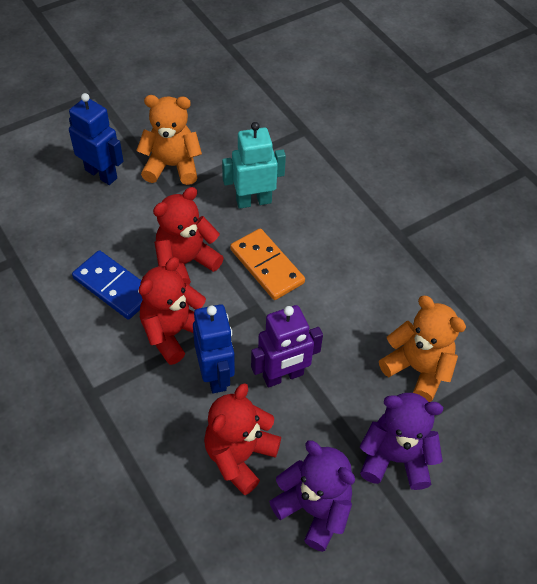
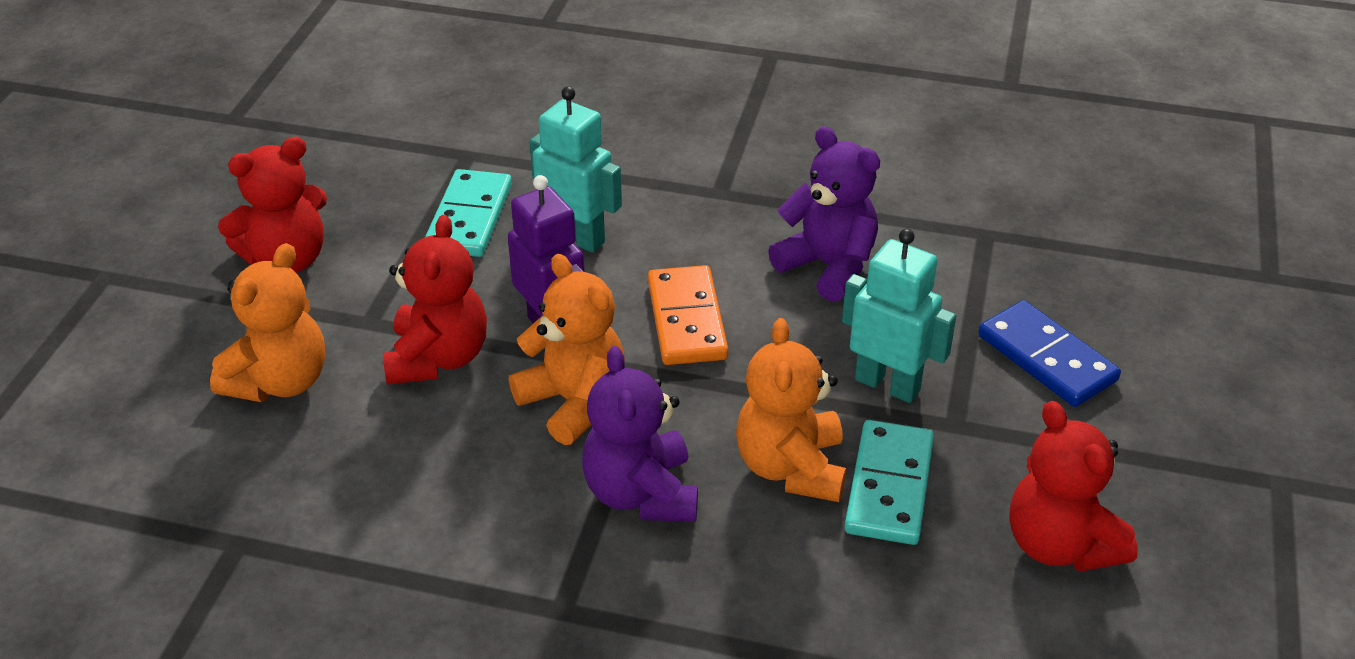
blue robot: [69,93,123,185] [193,304,235,393] = 2 -> none = 0
orange teddy bear: [136,95,202,185] [379,296,466,402] = 2 -> [210,243,325,402] [509,254,625,445] [736,318,846,502] = 3
turquoise domino: none = 0 -> [425,169,512,257] [844,420,934,545] = 2
turquoise robot: [222,122,286,209] = 1 -> [530,86,622,253] [842,229,956,403] = 2

